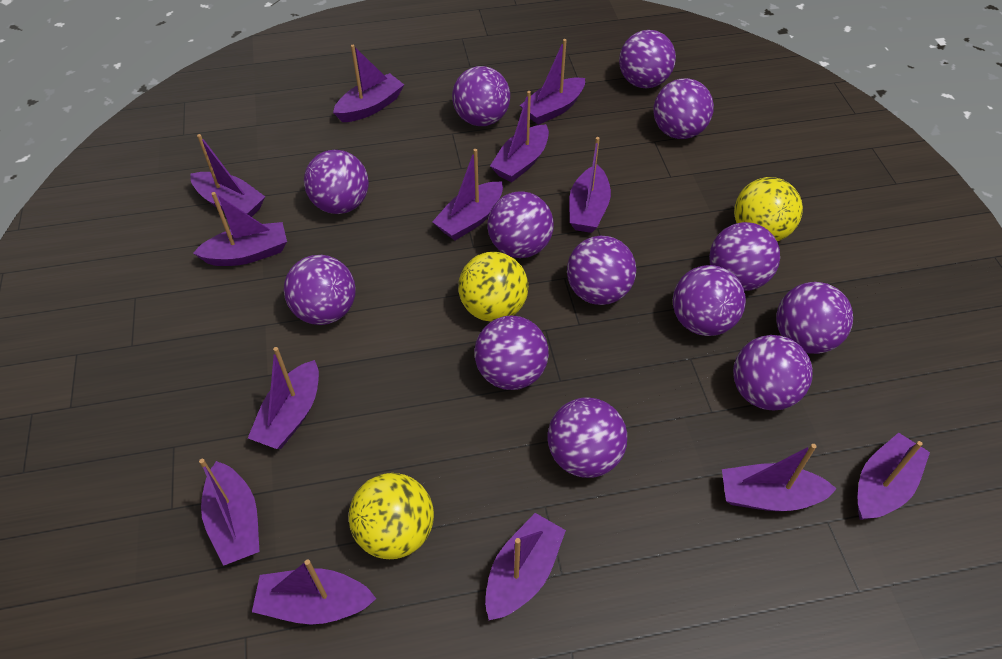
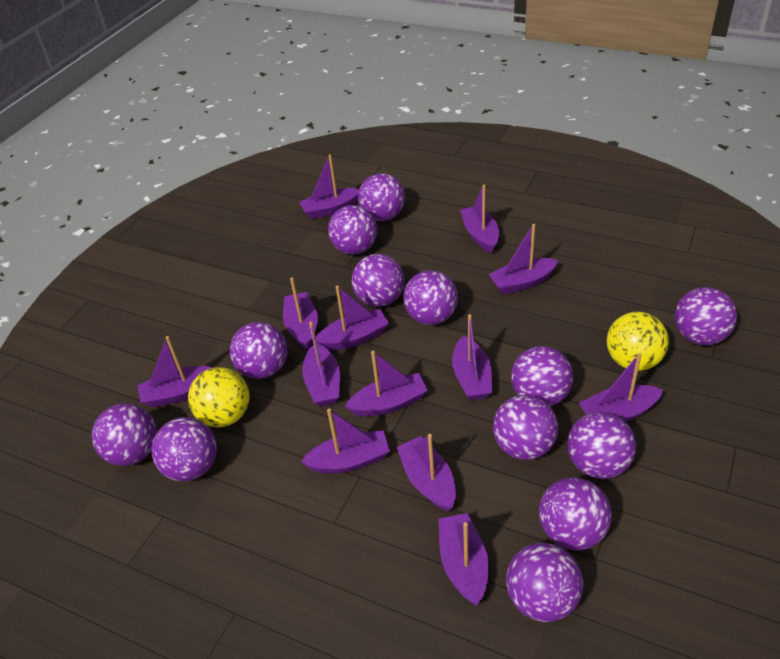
yellow ball: [349,473,434,559] [458,252,528,322] [734,177,803,241] = 3 -> [188,367,249,427] [607,312,669,371] = 2

